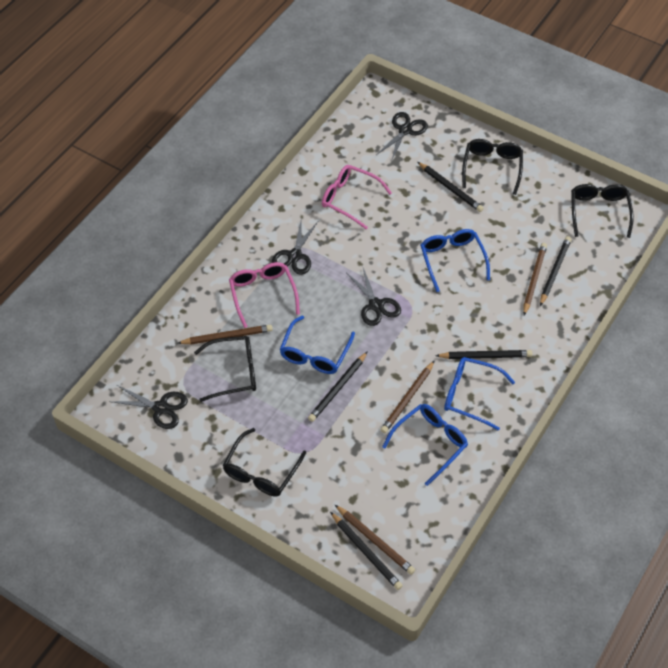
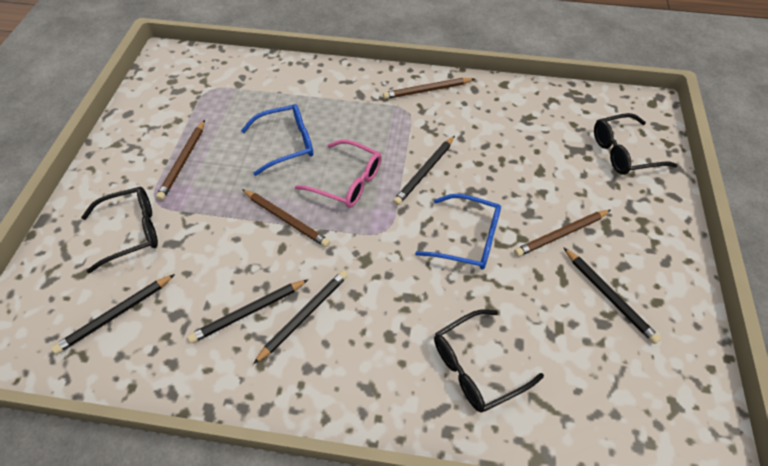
black glasses: [194,336,256,402] [222,428,306,496] [462,139,523,195] [571,184,634,238] = 4 -> [81,187,158,273] [434,309,544,413] [594,113,678,175] = 3
black scissors: [109,385,188,429] [272,221,318,275] [347,265,401,326] [376,112,428,162] = 4 -> none = 0
blue glasses: [279,316,355,374] [382,404,468,486] [420,229,490,292] [444,357,515,430] = 4 -> [241,104,313,176] [415,194,501,269] = 2
pink glasses: [229,262,300,328] [322,165,392,229] = 2 -> [295,140,382,208] = 1

